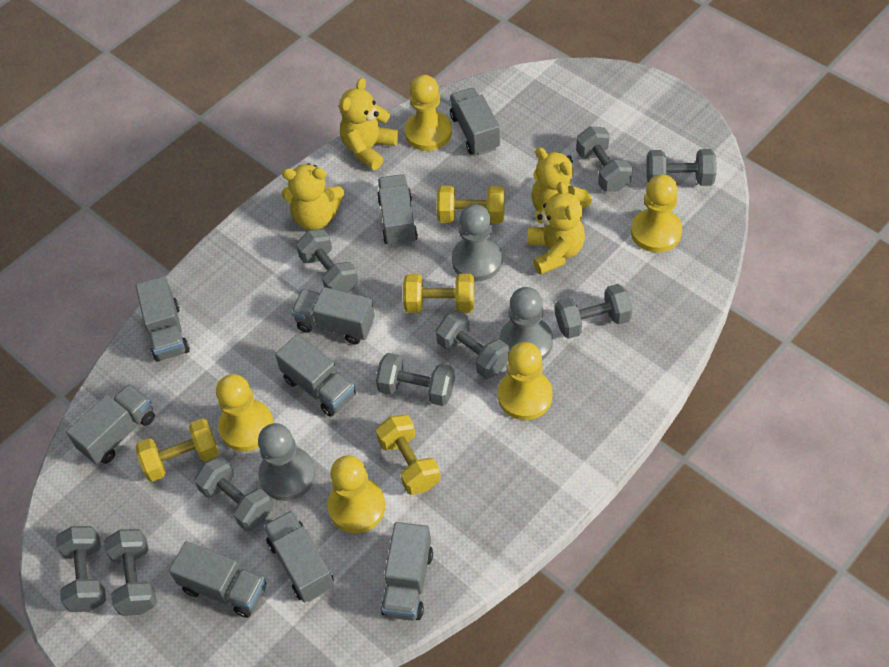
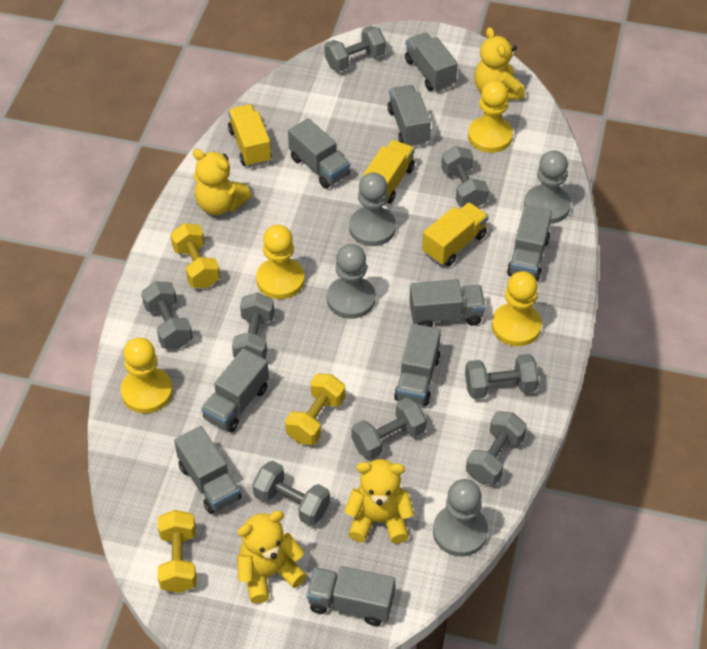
grey dumbbell: [56,526,106,612] [104,529,157,616] [194,456,273,531] [296,229,358,293] [376,353,455,406] [436,310,509,379] [555,284,633,339] [576,126,633,191] [646,149,717,186] = 9 -> [141,281,193,349] [232,293,274,360] [252,461,330,526] [325,26,386,72] [352,397,427,460] [441,146,489,207] [465,354,539,399] [466,411,527,485] = 8
grey pawn: [258,423,315,501] [452,204,502,281] [500,287,553,360] = 3 -> [327,244,376,319] [349,172,396,246] [433,479,488,556] [524,150,571,224] = 4
yellow dumbbell: [135,419,219,482] [376,414,441,495] [403,274,474,313] [436,186,505,224] = 4 -> [158,510,197,593] [170,223,220,288] [285,374,345,445] = 3
yellow pawn: [216,374,274,451] [327,455,386,533] [405,75,452,151] [498,342,552,420] [631,174,682,253] = 5 -> [121,338,173,414] [256,225,305,299] [468,80,513,153] [492,271,542,346] = 4
yellow truck: none = 0 -> [228,104,272,167] [362,140,415,204] [422,202,489,266] = 3

